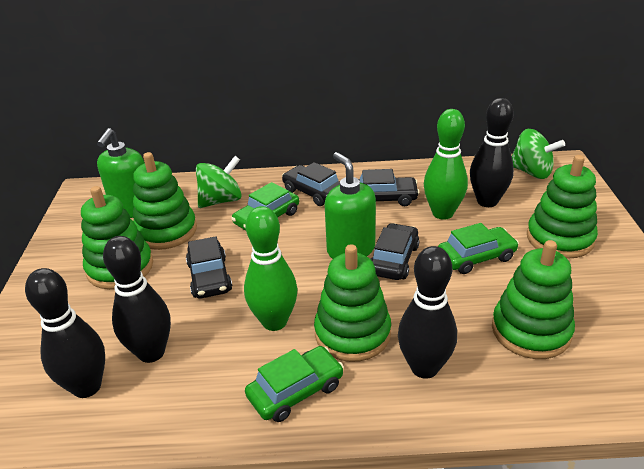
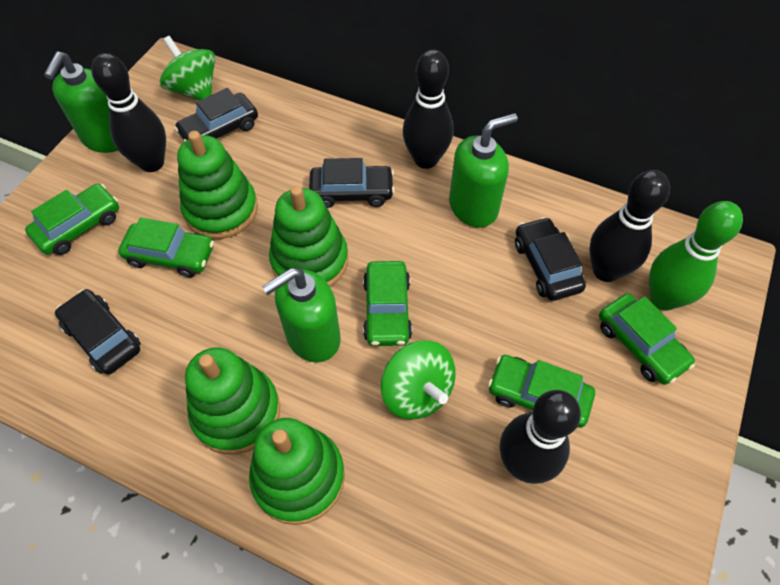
green bowling pin: [244,206,297,331] [424,109,468,220] = 2 -> [649,201,743,310] = 1
green car: [231,182,299,231] [245,346,344,422] [438,223,519,274] = 3 -> [25,184,119,255] [118,217,214,278] [363,261,412,346] [488,355,595,428] [599,293,695,385] = 5
green soap dispenser: [97,128,144,218] [324,152,376,259] = 2 -> [44,52,118,153] [262,268,341,363] [449,113,518,227] = 3
green stacking toy: [81,186,153,289] [133,152,197,250] [314,244,391,362] [492,240,575,359] [527,155,598,259] = 5 -> [177,131,258,239] [185,347,280,455] [249,418,345,525] [269,186,348,287] = 4

